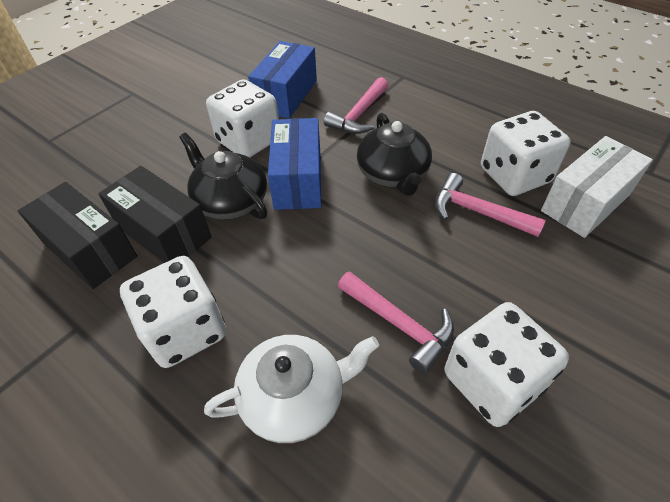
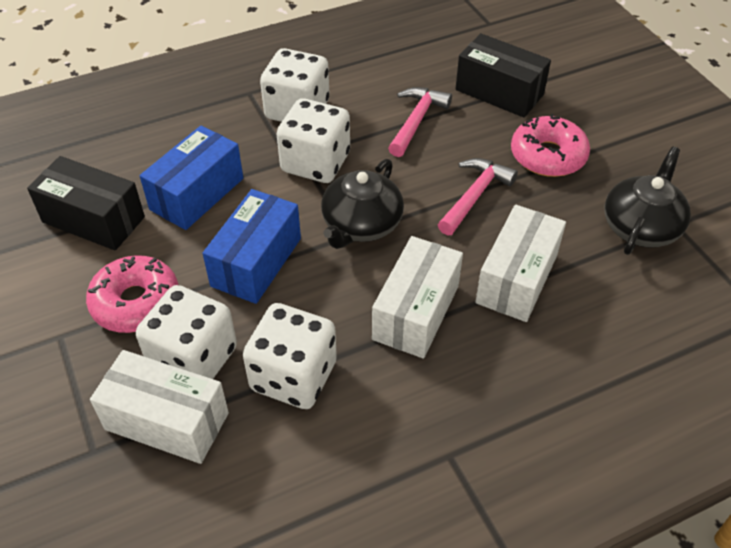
pink donut: none = 0 -> [86,255,179,333] [511,114,590,177] = 2
pink hammer: [324,77,388,134] [338,271,454,374] [435,173,546,237] = 3 -> [388,87,452,157] [438,158,518,236] = 2
white box: [541,136,653,238] = 1 -> [90,350,229,464] [372,236,463,359] [475,205,566,322] = 3
white teapot: [204,335,379,443] = 1 -> none = 0

